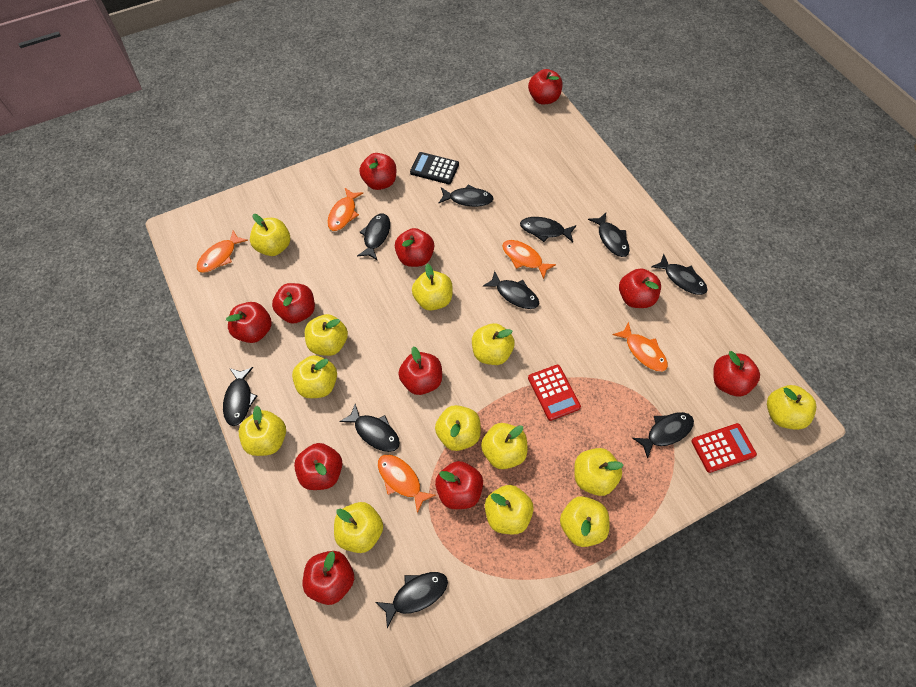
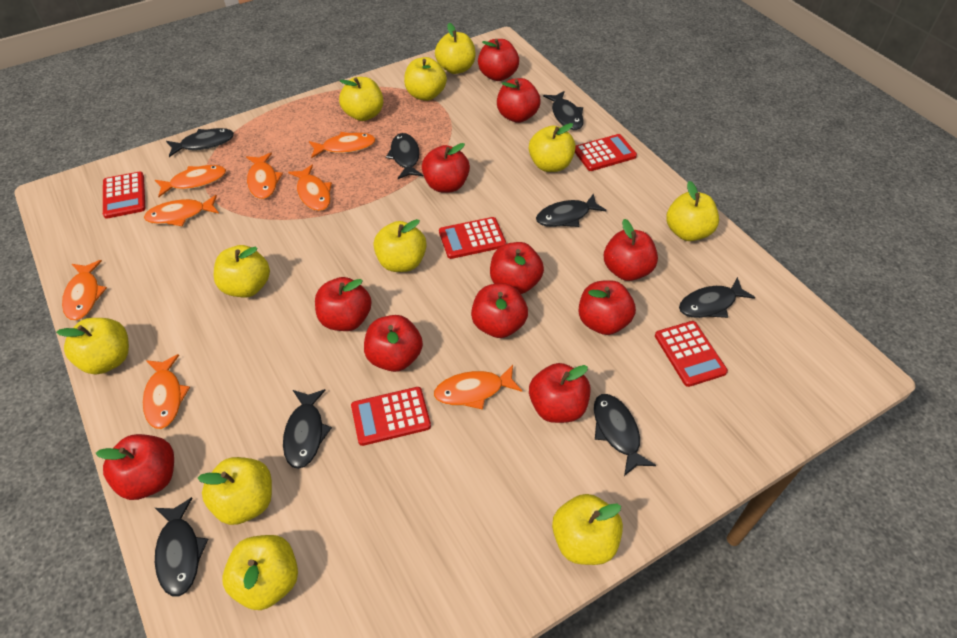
black calculator: [410,152,459,184] = 1 -> none = 0
black fish: [223,367,257,426] [339,404,400,452] [357,213,390,261] [376,572,448,628] [439,184,493,207] [483,271,539,309] [520,217,576,242] [588,213,630,257] [632,412,694,459] [651,254,708,295] = 10 -> [155,497,208,597] [166,128,234,157] [283,389,332,469] [386,133,423,179] [536,193,607,227] [543,91,584,130] [594,394,656,476] [679,277,755,318] = 8
orange fish: [196,230,248,273] [327,188,363,231] [378,454,436,513] [502,240,556,279] [612,322,668,372] = 5 -> [62,260,107,321] [143,354,190,429] [144,195,219,226] [155,165,226,197] [246,153,283,199] [288,164,332,211] [309,132,376,158] [434,365,522,410] = 8
red calculator: [528,365,581,421] [691,423,757,473] = 2 -> [103,172,145,219] [351,387,431,446] [439,217,506,259] [575,134,637,171] [655,321,728,387] = 5
yellow apple: [239,406,286,456] [250,214,290,256] [292,355,337,398] [305,314,348,356] [334,502,383,553] [412,263,453,311] [435,405,481,451] [472,323,515,365] [481,423,527,469] [485,485,534,535] [560,496,610,547] [574,448,624,496] [767,385,817,430] = 13 -> [56,318,129,374] [198,457,272,525] [214,245,270,297] [222,535,298,610] [339,77,383,121] [374,219,427,272] [404,57,447,101] [435,23,476,74] [529,123,576,172] [552,494,623,565] [666,181,719,241] = 11

